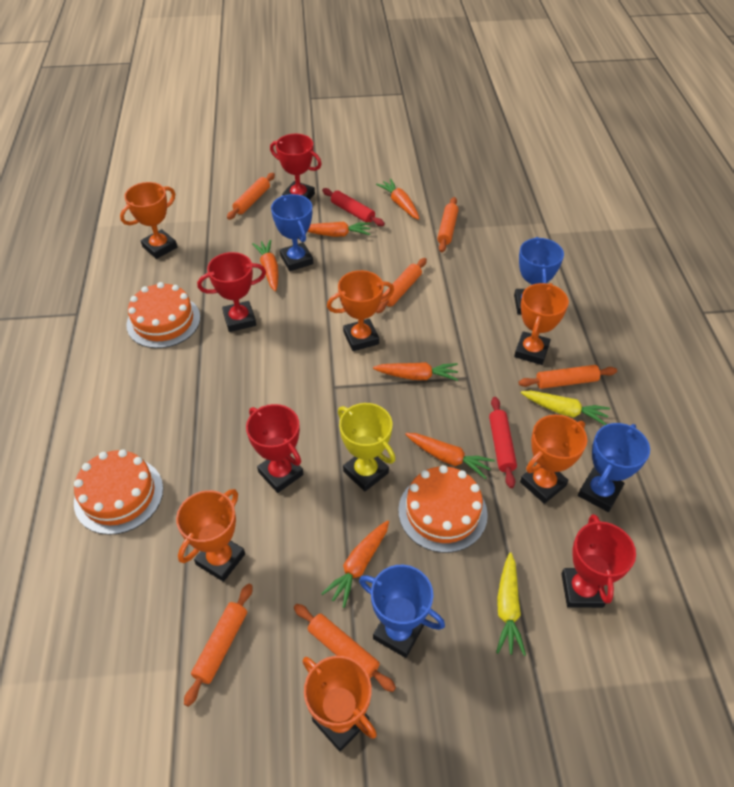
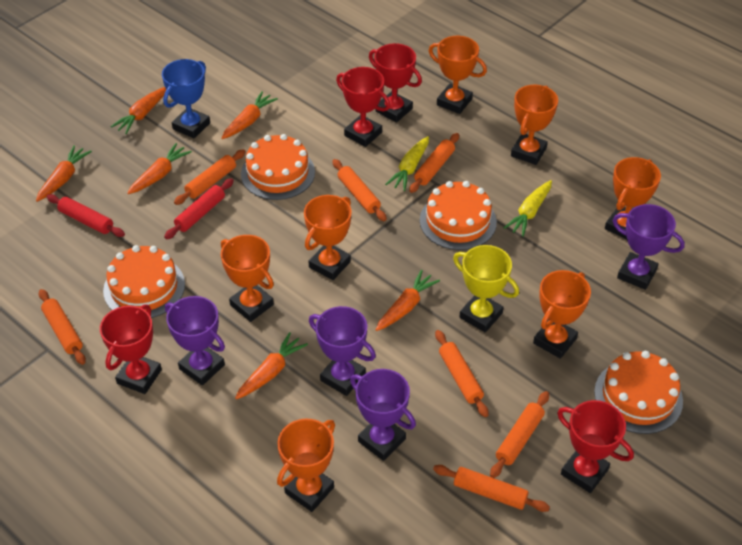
blue trophy: [271,194,313,271] [359,565,445,658] [514,237,564,314] [578,423,650,512] = 4 -> [162,59,210,138] = 1
orange cake: [74,449,163,535] [126,282,200,348] [398,465,488,553] = 3 -> [103,245,185,318] [241,134,315,200] [420,181,497,250] [594,351,683,434] = 4
orange rolling pin: [184,583,253,707] [227,173,275,220] [294,604,396,692] [376,258,427,313] [437,197,458,253] [519,365,617,389] = 6 -> [39,289,86,365] [174,149,246,205] [332,159,387,221] [409,133,459,193] [433,465,550,512] [435,330,488,417] [490,391,549,478] = 7
orange trophy: [120,182,177,259] [176,489,245,582] [303,656,377,752] [327,270,394,351] [514,283,569,365] [520,415,587,504] = 6 -> [221,235,274,322] [277,419,335,512] [304,195,352,280] [429,36,487,114] [511,85,558,165] [533,270,591,359] [605,157,661,239] = 7
purple trophy: none = 0 -> [165,296,225,385] [309,306,376,396] [350,369,416,461] [613,204,685,290] = 4

